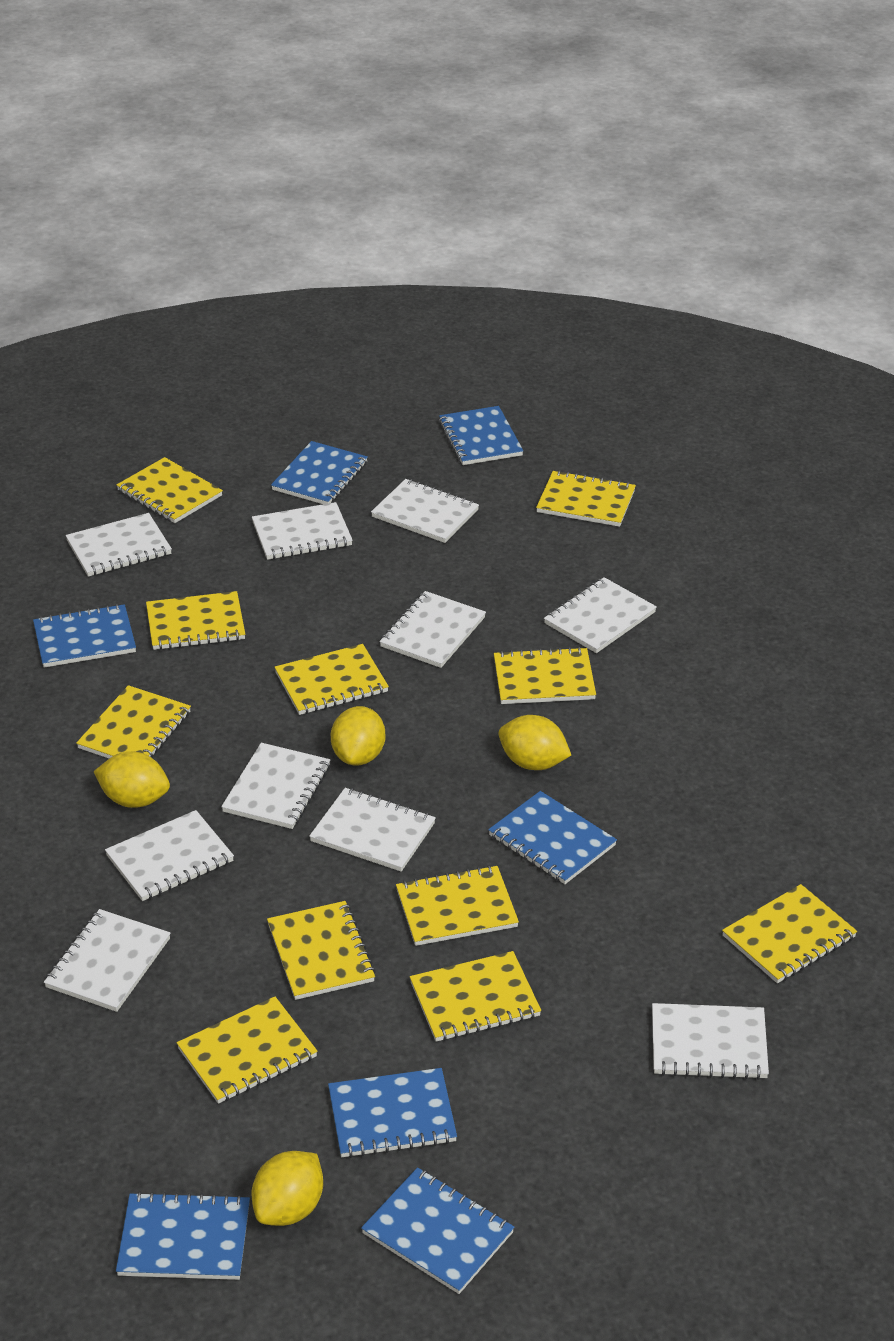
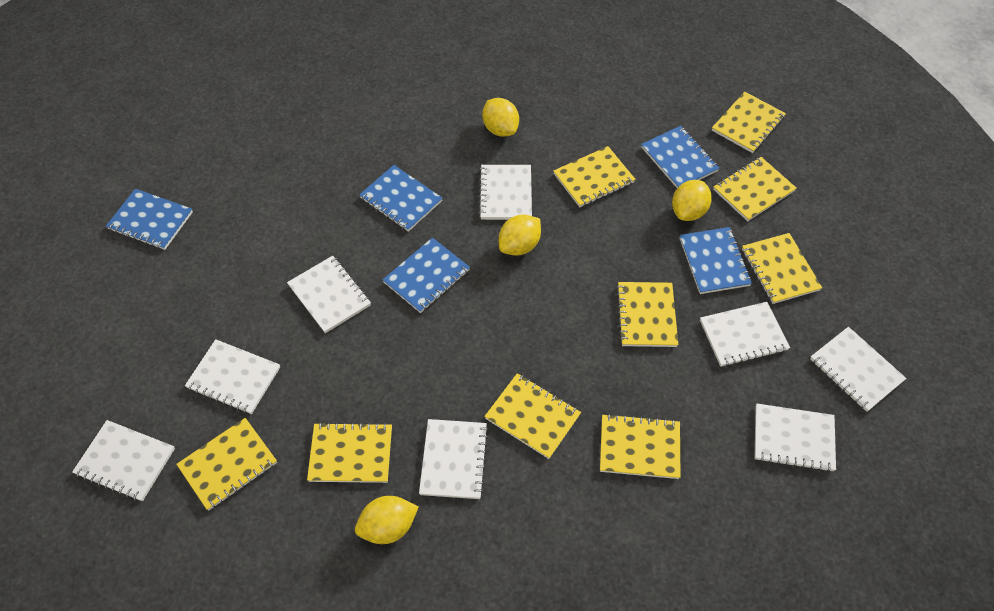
blue notebook: [33,604,136,667] [116,1191,250,1280] [271,441,368,504] [328,1068,457,1158] [361,1167,514,1294] [439,406,523,465] [488,791,617,884] = 7 -> [106,189,193,250] [359,165,442,232] [383,238,470,313] [641,126,719,188] [680,227,752,294] = 5
white notebook: [44,909,171,1012] [66,513,172,577] [105,810,234,901] [221,743,330,829] [252,502,353,560] [309,788,436,872] [371,479,479,543] [379,591,486,668] [544,577,657,653] [652,1003,769,1079] = 10 -> [72,420,175,501] [185,339,280,414] [287,256,371,333] [419,419,489,499] [479,165,532,220] [700,302,790,367] [755,404,836,472] [810,327,906,412] = 8
yellow notebook: [76,685,191,759] [117,457,223,523] [146,591,245,650] [177,997,318,1104] [267,901,376,1000] [275,644,389,715] [396,865,519,946] [410,951,541,1042] [494,647,596,704] [536,470,636,527] [722,884,857,983] = 11 -> [176,418,277,511] [307,422,392,483] [484,373,581,459] [554,146,636,207] [600,414,680,479] [616,282,679,347] [712,92,786,153] [713,157,797,221] [742,233,822,304] = 9

